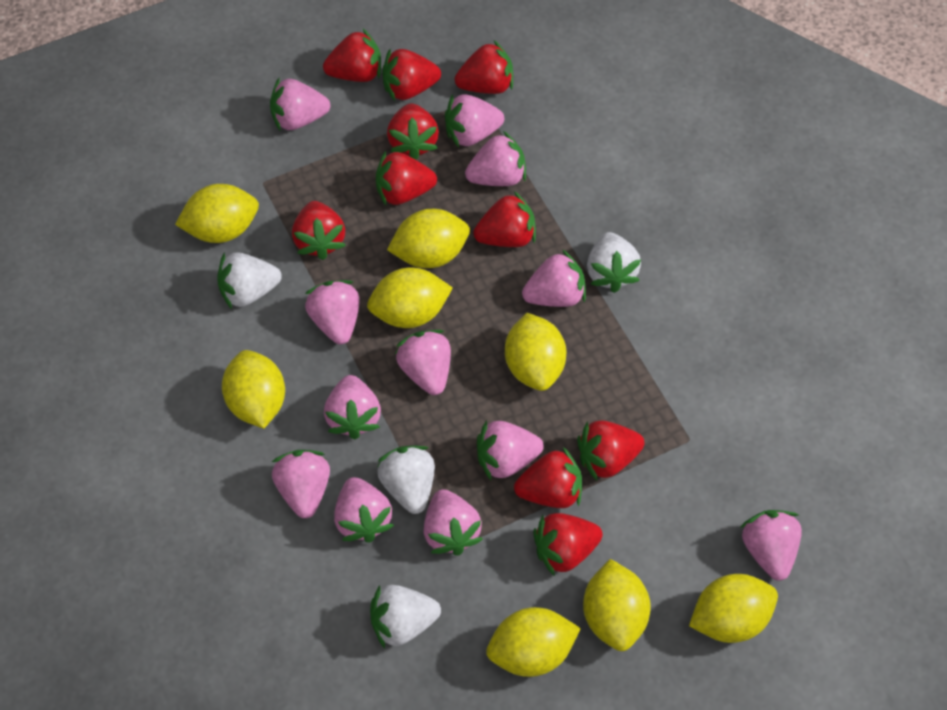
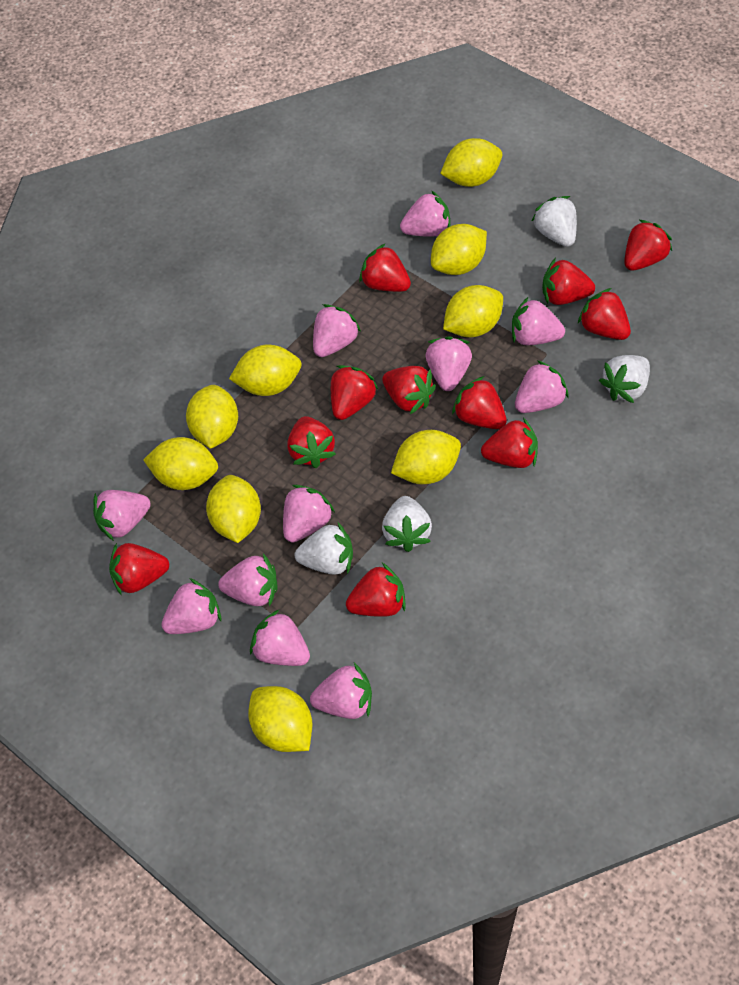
pink strawberry: [270,78,330,130] [272,450,330,518] [305,280,360,344] [324,375,381,439] [334,477,394,543] [395,330,451,395] [424,489,483,556] [445,94,504,148] [465,131,526,186] [477,420,544,480] [522,250,586,307] [740,510,802,581] = 12 -> [93,490,151,541] [162,578,221,634] [218,554,277,607] [250,610,310,666] [283,485,335,543] [310,663,372,719] [313,304,361,357] [400,190,450,237] [426,337,472,391] [512,297,565,345] [515,360,569,413] = 11
red strawberry: [292,201,346,260] [323,29,381,82] [376,151,437,205] [382,49,441,101] [387,103,439,160] [455,40,513,94] [473,191,536,247] [514,447,582,508] [533,513,603,576] [577,420,645,481] = 10 -> [109,543,169,596] [288,416,336,469] [331,365,378,420] [346,563,406,617] [359,243,411,292] [382,366,436,414] [452,376,507,429] [481,417,538,468] [542,258,595,305] [578,288,631,340] [624,220,672,271] = 11
yellow lemon: [175,184,259,243] [222,350,285,429] [367,268,453,328] [387,209,470,268] [486,607,581,677] [505,313,566,391] [583,559,651,651] [689,574,778,643] = 8 -> [143,437,218,490] [186,385,238,449] [206,475,261,543] [229,345,302,396] [248,686,313,752] [391,430,461,484] [431,224,487,275] [440,138,502,187] [443,285,503,338] = 9

